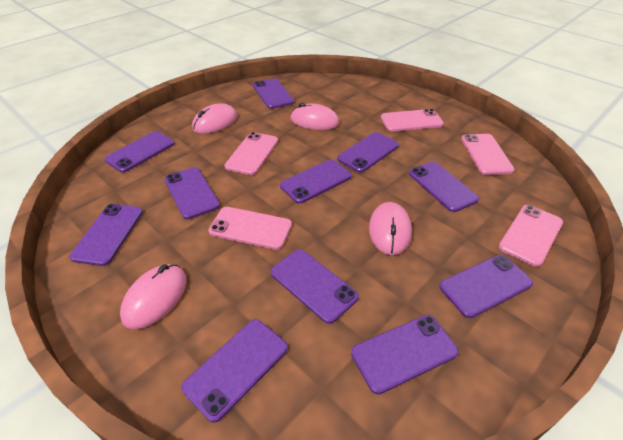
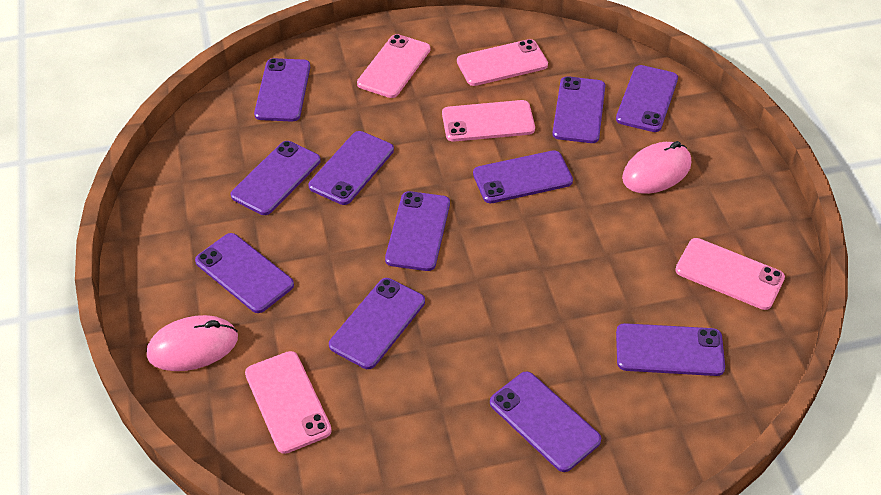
pink mouse: [120,264,187,329] [192,104,237,134] [291,103,339,130] [369,202,412,255] = 4 -> [147,315,238,371] [622,141,691,194] = 2

